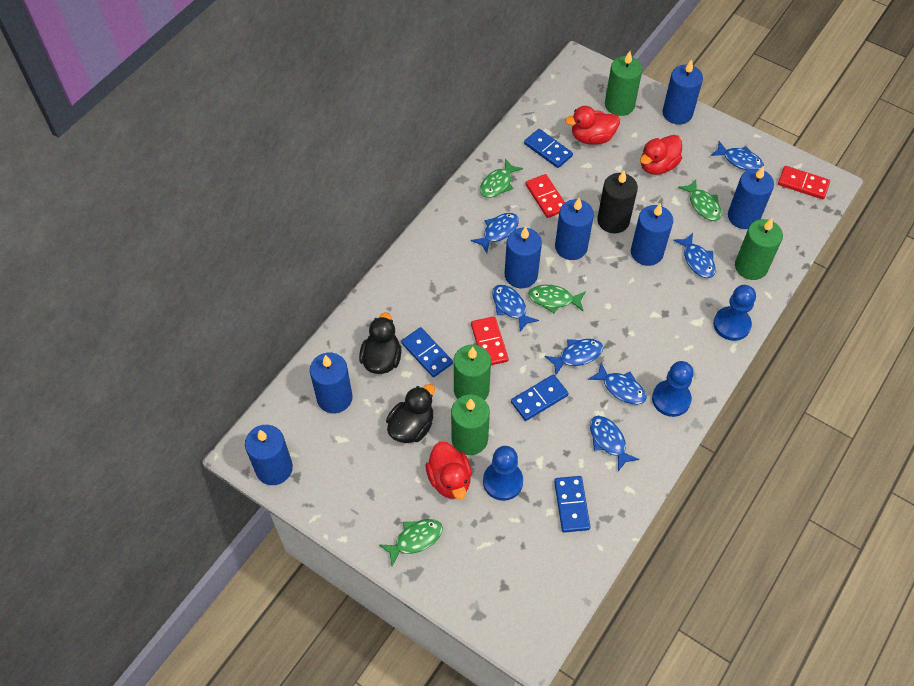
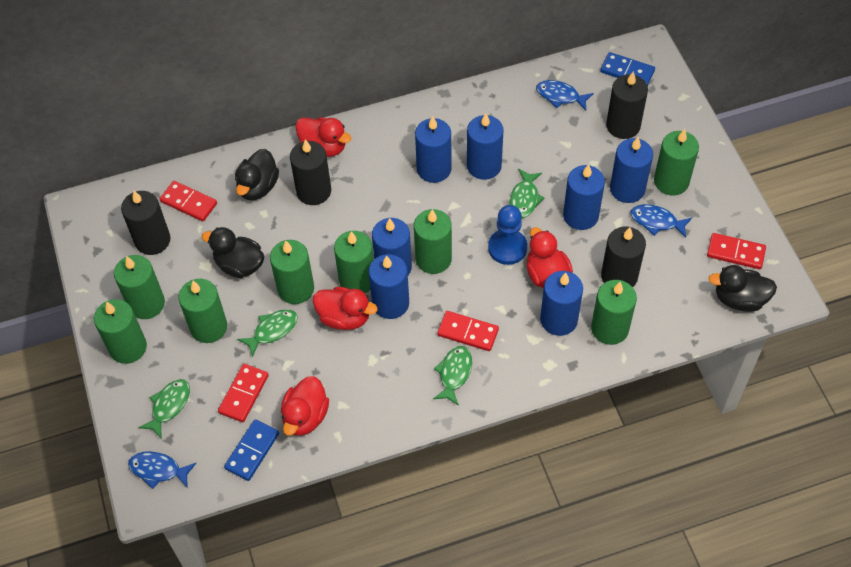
black candle: [597,171,638,233] = 1 -> [121,191,170,255] [290,139,331,205] [601,226,646,287] [606,71,648,139] = 4
black duck: [359,312,402,374] [386,384,435,443] = 2 -> [202,227,264,278] [235,149,279,200] [708,265,777,312] = 3
blue domino: [401,327,453,377] [511,374,569,421] [524,129,573,168] [554,476,590,533] = 4 -> [224,419,279,481] [600,52,655,86] = 2
blue fish: [471,213,519,253] [492,285,539,332] [545,339,603,375] [588,362,647,405] [590,416,639,471] [673,233,716,278] [710,141,764,171] = 7 -> [128,451,196,489] [536,80,594,110] [631,204,692,238] = 3
blue pawn: [483,446,523,501] [652,361,694,417] [713,285,756,341] = 3 -> [488,205,527,265] = 1
green candle: [451,394,490,455] [454,344,491,400] [605,51,643,116] [735,218,783,280] = 4 -> [94,299,147,364] [114,255,165,319] [178,279,227,343] [270,240,314,304] [334,231,374,293] [414,209,452,274] [591,280,637,345] [654,129,699,196] = 8
red domino: [471,316,509,365] [526,174,565,218] [778,166,830,199] = 3 -> [160,181,217,222] [218,364,269,422] [437,311,499,351] [707,233,766,269] = 4
red duck: [425,442,472,500] [565,106,620,145] [640,135,682,175] = 3 -> [281,376,329,436] [295,117,351,157] [313,287,378,330] [526,227,573,288] = 4

